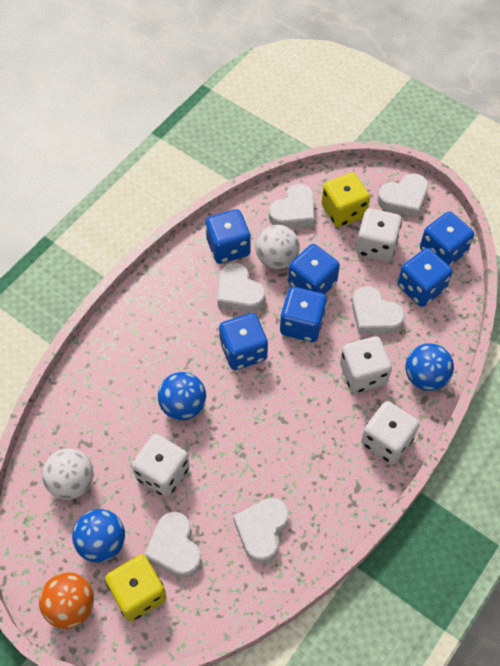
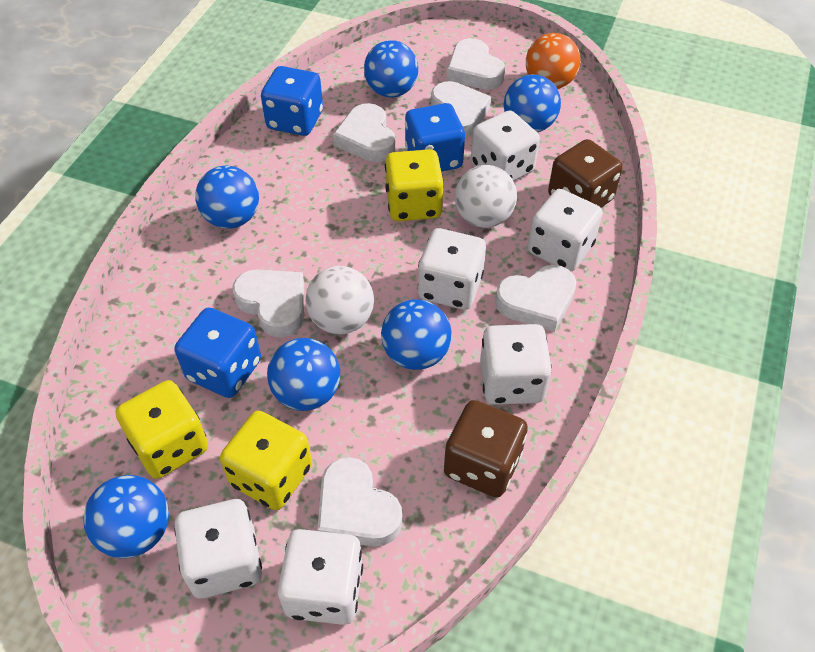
blue ball: [72,509,125,563] [158,372,206,420] [406,343,454,391] = 3 -> [83,475,169,558] [196,166,259,229] [267,338,340,411] [364,40,418,98] [381,299,452,370] [504,74,561,132] = 6
blue dice: [205,209,251,264] [219,313,268,370] [280,287,327,342] [288,244,340,294] [397,248,452,307] [420,211,474,266] = 6 -> [174,308,261,398] [261,66,323,136] [405,103,465,172] = 3
brown dice: none = 0 -> [444,400,528,497] [548,139,623,207] = 2
white dice: [132,434,190,497] [340,336,392,393] [356,208,402,262] [361,401,419,464] = 4 -> [174,499,262,598] [278,529,363,625] [418,228,486,310] [471,110,540,181] [480,324,552,405] [528,189,603,271] = 6
yellow dice: [105,555,167,621] [322,173,370,227] = 2 -> [116,380,208,479] [220,411,312,510] [385,149,444,221] = 3

